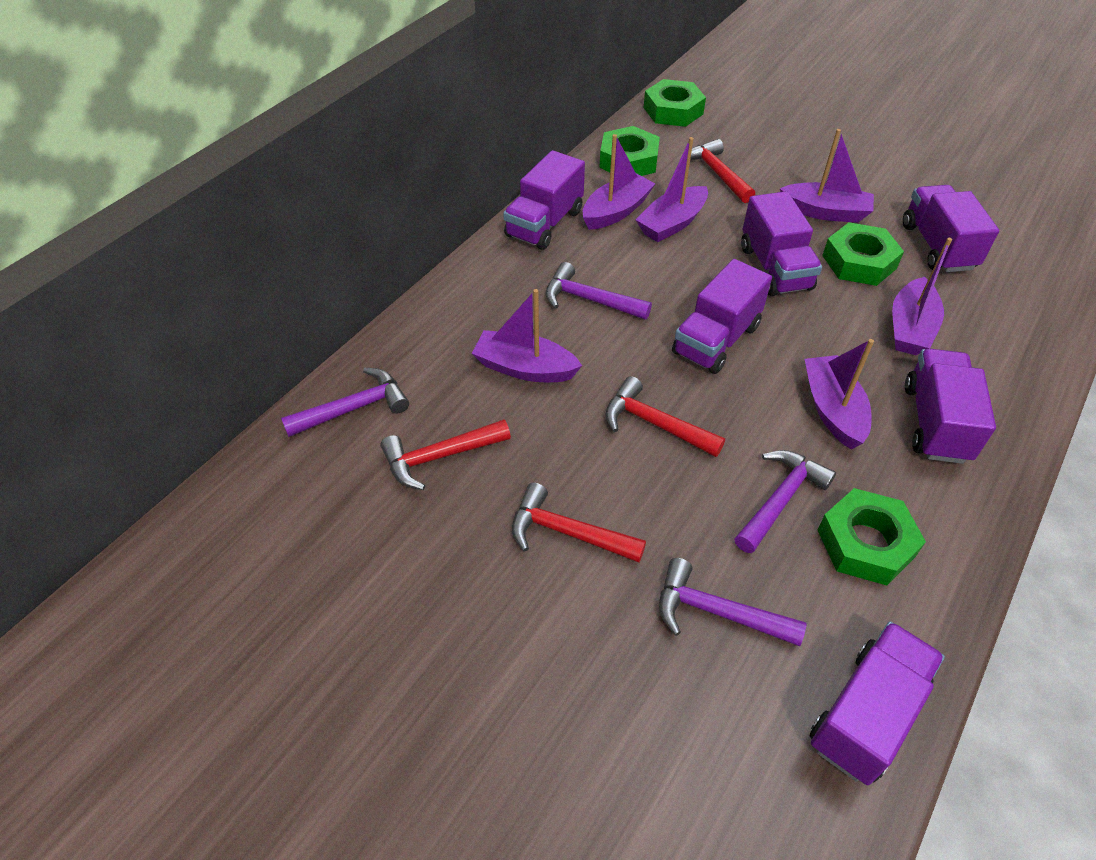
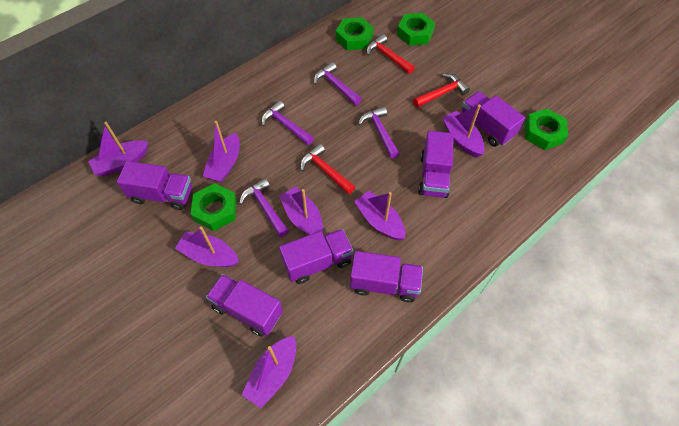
purple boat: [472,289,582,382] [583,134,655,230] [635,137,708,242] [780,129,874,223] [805,339,874,450] [892,238,952,355] = 6 -> [88,122,148,176] [175,227,239,267] [203,121,240,183] [242,336,296,408] [279,187,323,235] [354,191,405,240] [442,105,484,158] = 7
red hammer: [380,419,511,490] [512,482,646,563] [605,376,725,457] [690,139,755,203] = 4 -> [300,144,355,194] [366,34,415,74] [413,74,470,108] = 3

